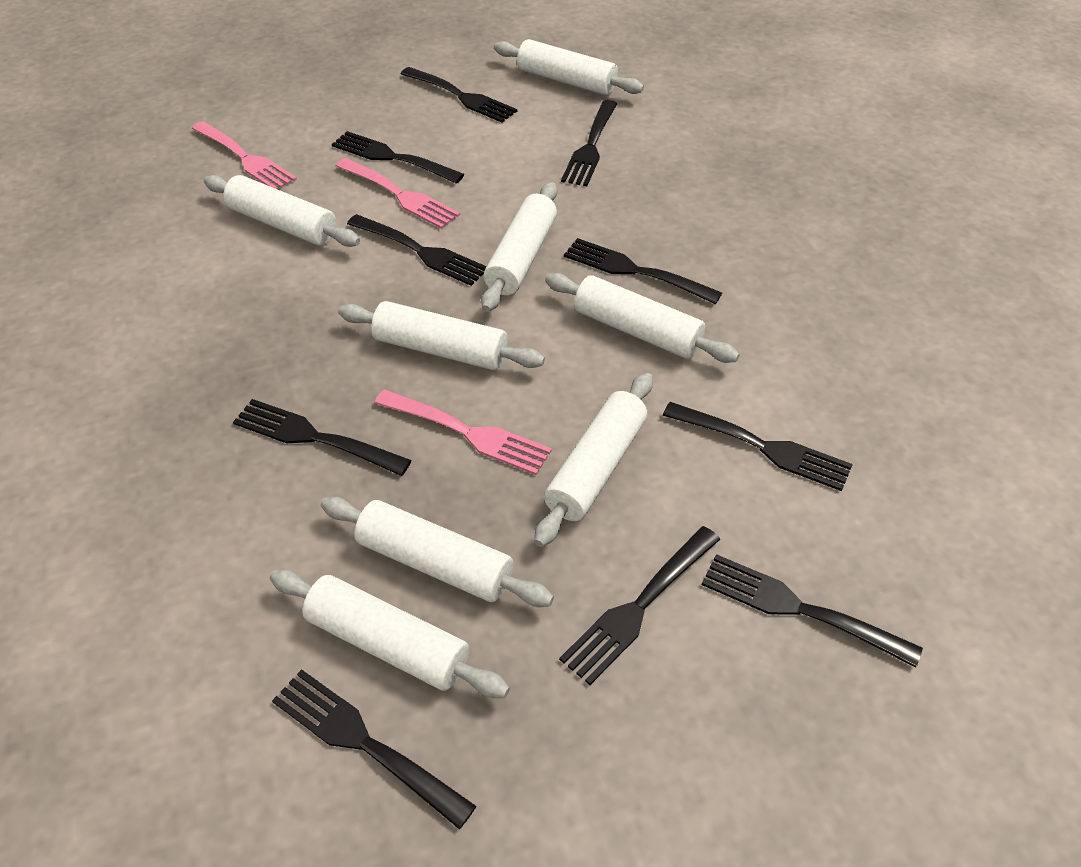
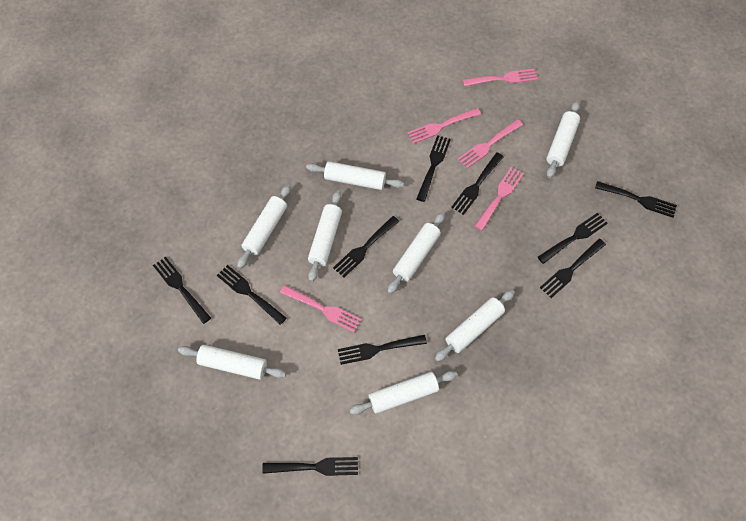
pink fork: [192,121,297,190] [336,158,460,229] [374,389,552,475] = 3 -> [280,285,362,332] [407,108,481,144] [458,119,523,168] [463,69,538,86] [474,167,524,231] = 5

